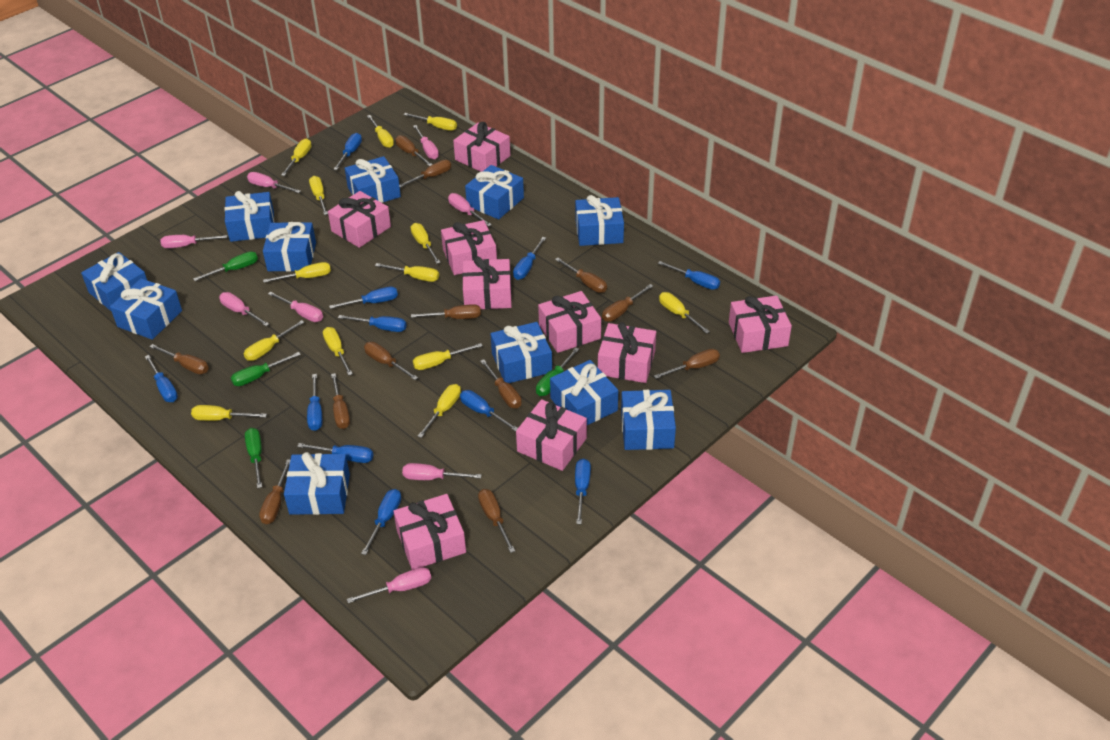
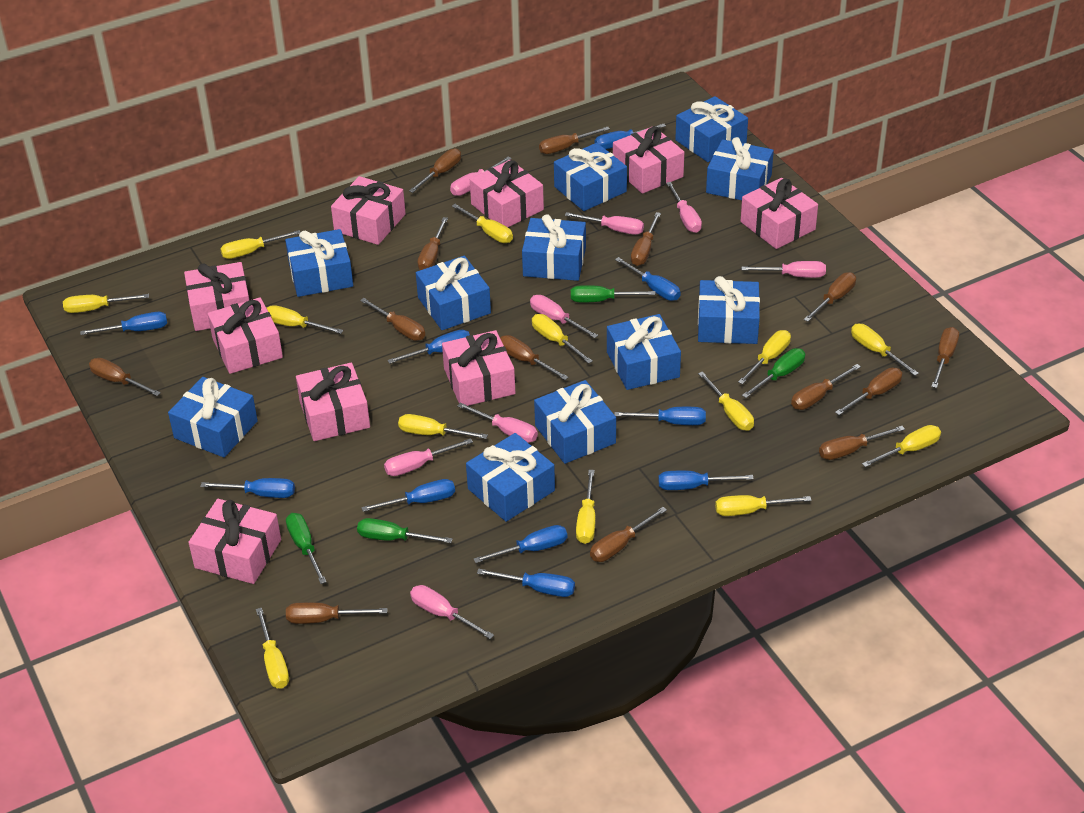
blue screwdriver: [145,355,178,402] [297,443,373,463] [307,374,322,431] [329,287,398,309] [334,133,362,170] [338,315,407,332] [361,489,401,555] [460,390,518,432] [513,237,546,280] [575,459,591,524] [658,261,720,290] = 11 -> [80,312,167,335] [200,478,295,498] [361,479,455,512] [387,330,470,364] [474,525,567,563] [477,569,575,597] [595,124,666,149] [614,407,706,425] [615,257,681,301] [658,471,754,490] = 10
brown screwdriver: [150,344,209,374] [259,459,290,524] [331,373,350,429] [364,342,418,380] [395,135,432,166] [399,160,451,187] [411,304,481,319] [478,489,515,553] [480,359,522,408] [555,258,607,293] [602,284,653,322] [654,349,720,379] = 12 -> [89,358,161,396] [286,602,387,624] [360,298,425,341] [409,148,461,193] [418,217,448,270] [500,335,569,380] [539,127,610,154] [590,507,667,562] [631,212,661,266] [791,364,861,410] [804,272,856,322] [819,426,905,460] [835,368,902,415] [931,327,959,388] = 14

